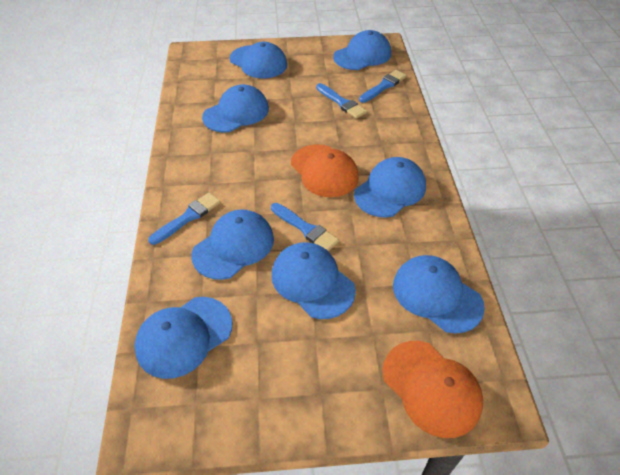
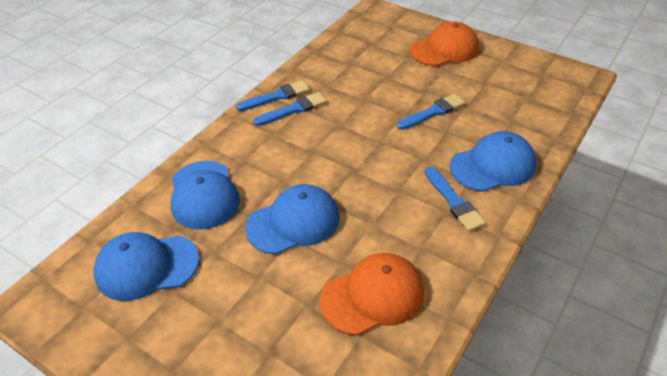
blue cap: [134,297,233,379] [192,209,274,280] [202,84,269,133] [230,42,287,79] [272,242,356,319] [333,30,391,70] [354,157,426,217] [393,255,485,333] = 8 -> [93,232,199,301] [170,161,240,230] [245,184,340,254] [449,131,536,192] = 4

